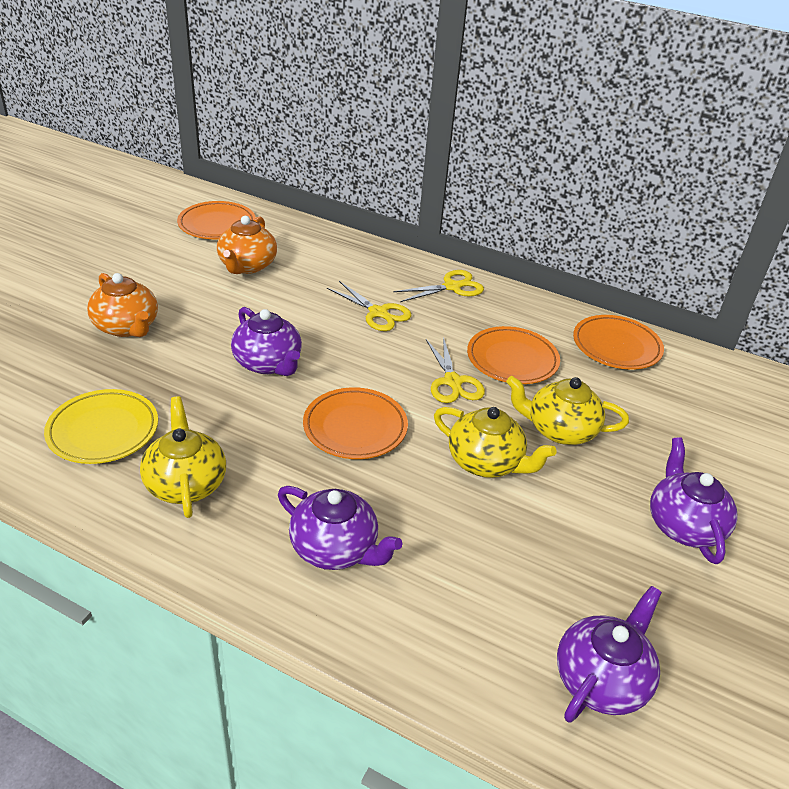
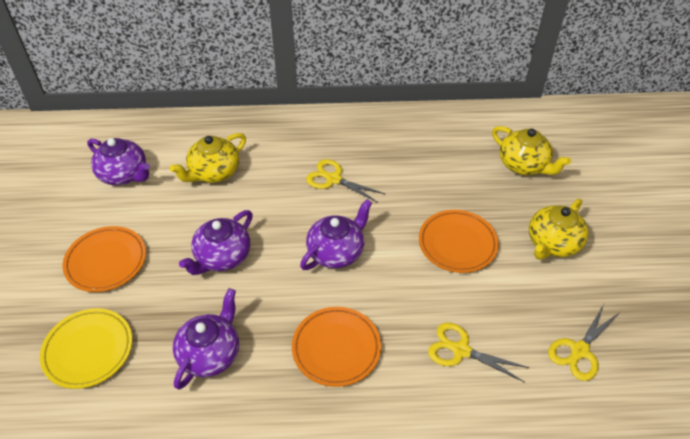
orange plate: [177,201,256,239] [303,387,408,459] [467,326,560,384] [573,315,664,370] = 4 -> [62,226,146,292] [292,307,381,387] [419,210,499,273] = 3
orange teapot: [87,273,158,337] [217,216,277,274] = 2 -> none = 0

